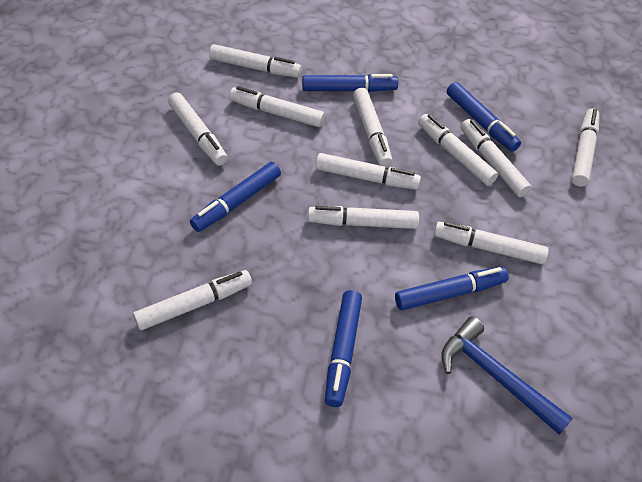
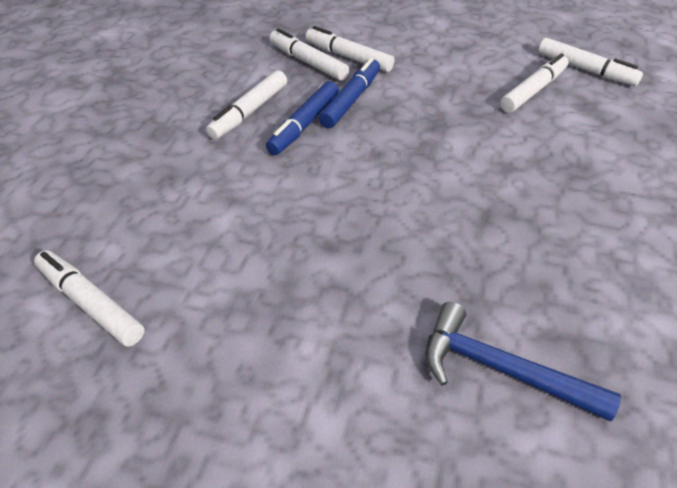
blue marker: [190,162,281,232] [302,74,398,92] [325,290,362,407] [395,267,509,310] [447,82,521,152] = 5 -> [266,81,339,155] [319,58,380,128] = 2
white marker: [133,270,252,330] [168,92,228,166] [209,44,302,78] [229,86,325,127] [308,206,419,229] [315,153,421,190] [353,88,392,167] [418,114,498,186] [434,222,549,264] [460,119,532,197] [572,108,600,187] = 11 -> [34,250,145,347] [206,70,287,139] [269,28,349,81] [305,26,395,72] [500,53,569,113] [538,38,643,86] = 6

